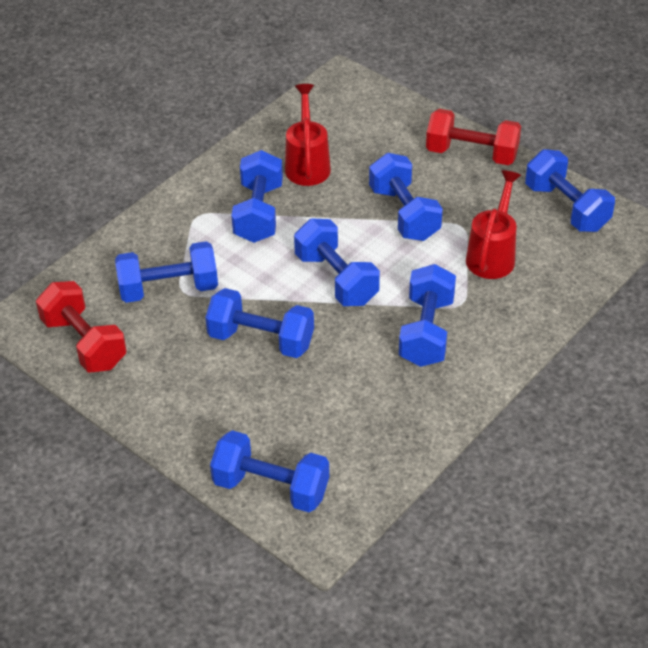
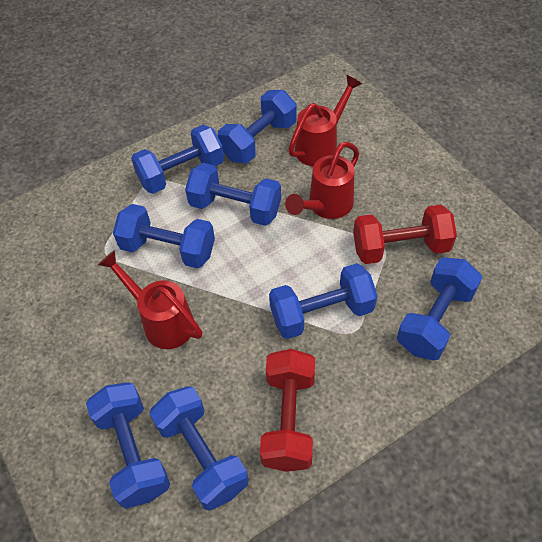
red watering can: [285,84,331,186] [466,170,521,279] = 2 -> [98,250,202,349] [285,142,359,219] [288,75,362,166] = 3

